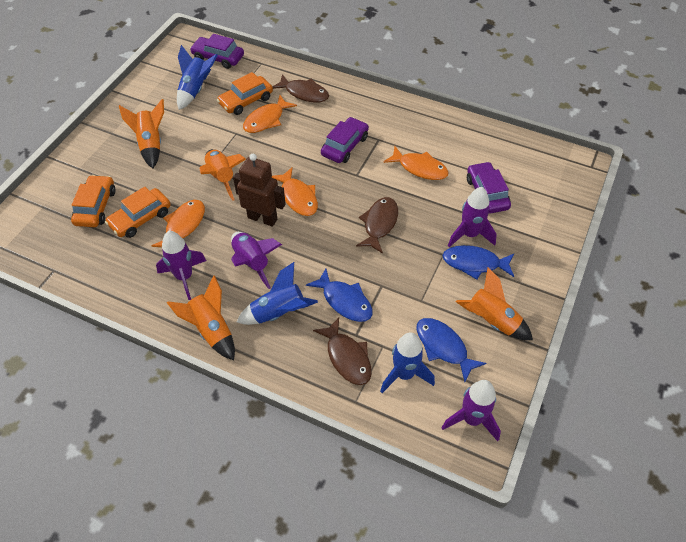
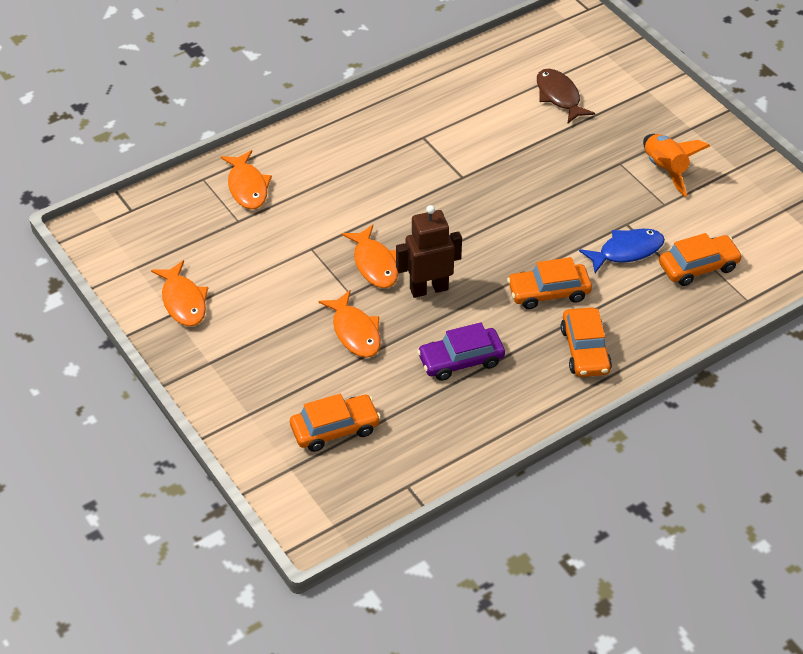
blue fish: [306,268,373,322] [416,318,486,382] [442,245,515,280] = 3 -> [579,229,665,273] = 1
blue rocket: [177,45,218,110] [237,262,318,325] [380,332,435,393] = 3 -> none = 0
brown fish: [272,74,329,103] [313,318,372,385] [356,197,398,254] = 3 -> [537,69,595,123] = 1
orange car: [71,175,116,227] [105,187,171,238] [217,72,273,115] = 3 -> [290,394,381,452] [507,257,592,309] [560,307,612,377] [659,233,743,286] = 4
orange rocket: [119,99,164,169] [167,275,235,360] [199,149,246,201] [456,267,533,340] = 4 -> [643,134,710,197] = 1
purple car: [190,34,244,69] [321,117,369,163] [467,162,511,214] = 3 -> [417,322,505,381] = 1
purple rocket: [156,231,206,300] [231,232,282,289] [441,380,501,441] [448,187,497,247] = 4 -> none = 0

